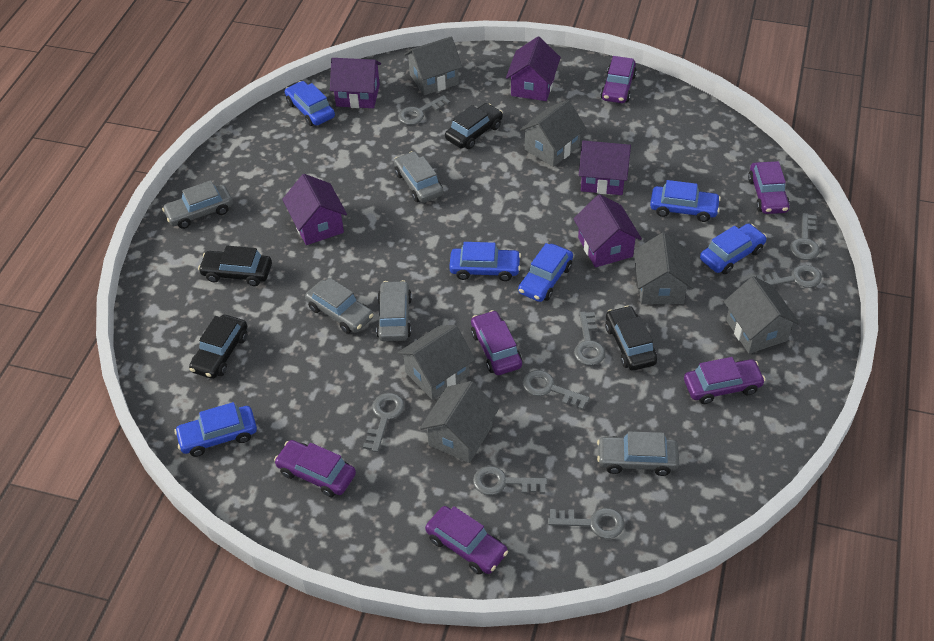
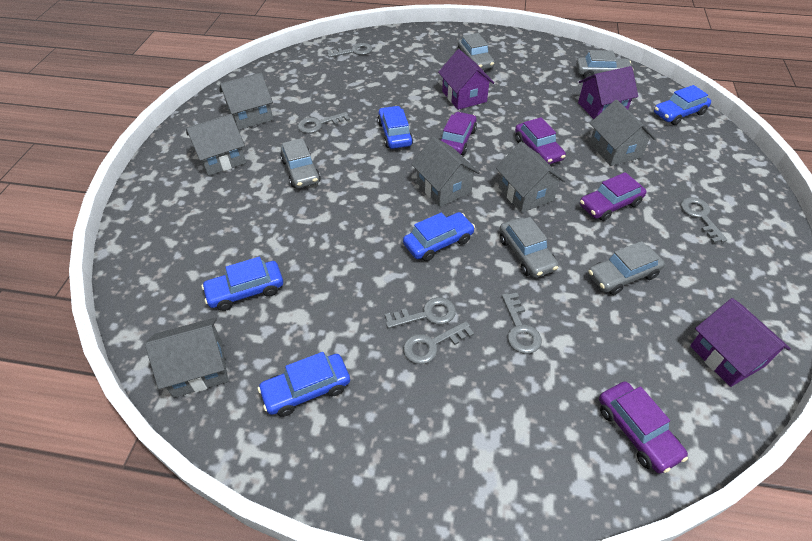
black car: [189,315,247,379] [198,246,272,286] [445,103,503,149] [605,305,657,371] = 4 -> none = 0
blue car: [174,402,257,457] [285,81,335,126] [449,242,521,281] [518,243,573,302] [650,180,721,222] [700,223,767,274] = 6 -> [201,257,283,311] [258,352,350,417] [377,106,413,149] [403,212,475,261] [654,85,711,125] = 5
grey key: [363,393,404,452] [398,95,450,125] [473,466,547,495] [522,370,590,410] [548,508,625,539] [574,312,605,366] [756,265,822,288] [790,213,820,260] = 8 -> [297,112,350,133] [327,43,372,58] [385,297,456,329] [403,321,474,364] [502,293,542,354] [681,197,727,243] = 6
purple car: [274,440,356,497] [425,506,508,574] [471,310,522,375] [601,56,637,103] [684,357,765,404] [748,161,790,214] = 6 -> [440,112,477,155] [515,117,566,164] [580,172,647,221] [599,381,688,474] = 4
purple house: [282,174,347,245] [330,58,381,108] [506,37,561,101] [573,194,642,267] [579,140,631,195] = 5 -> [438,49,494,110] [578,66,638,119] [690,298,791,387] = 3

